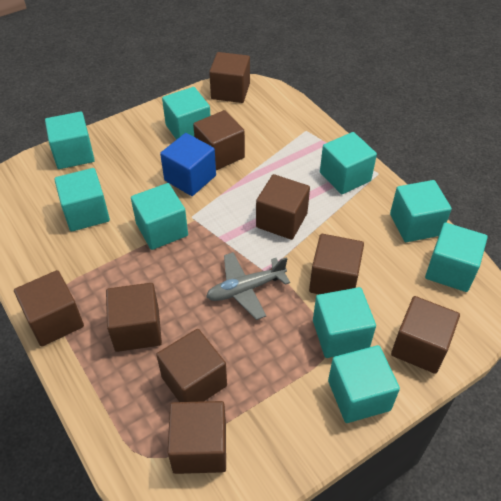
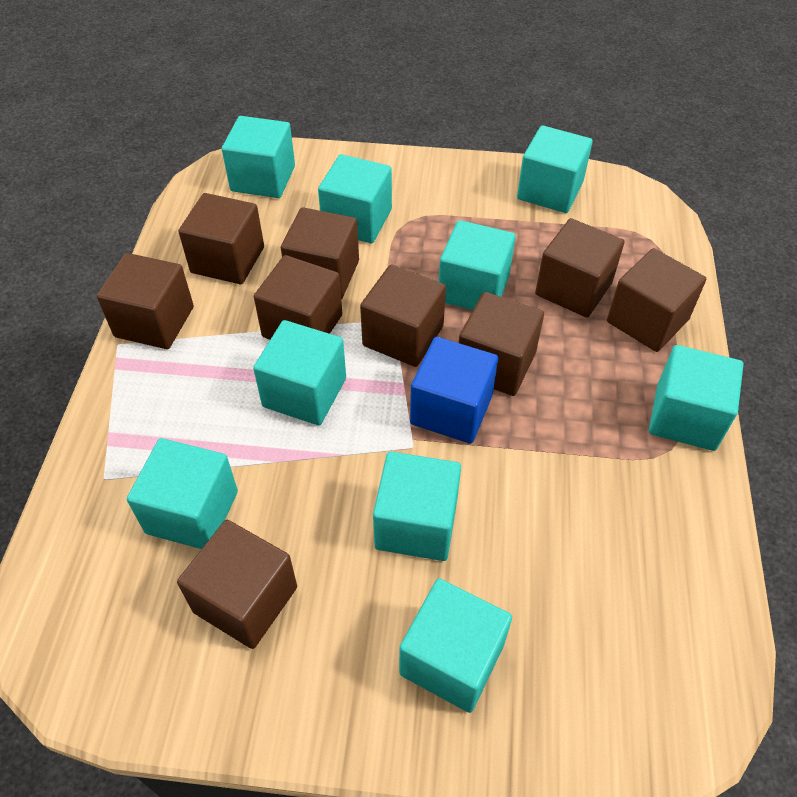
grey plane: [206,252,290,320] = 1 -> none = 0

